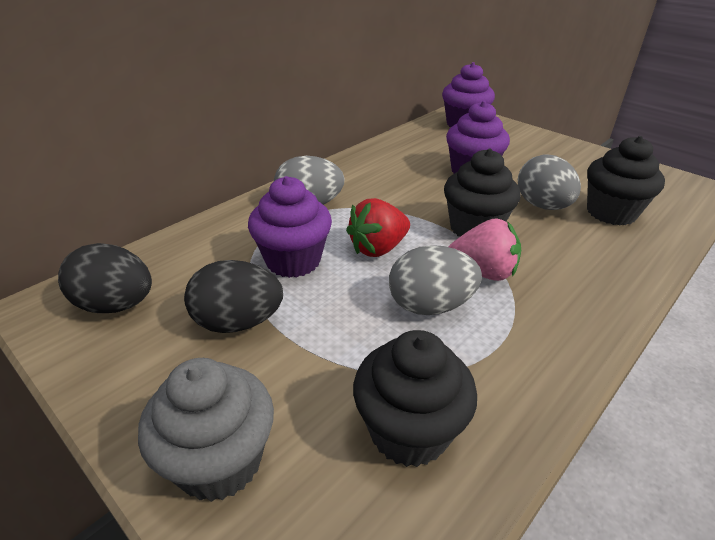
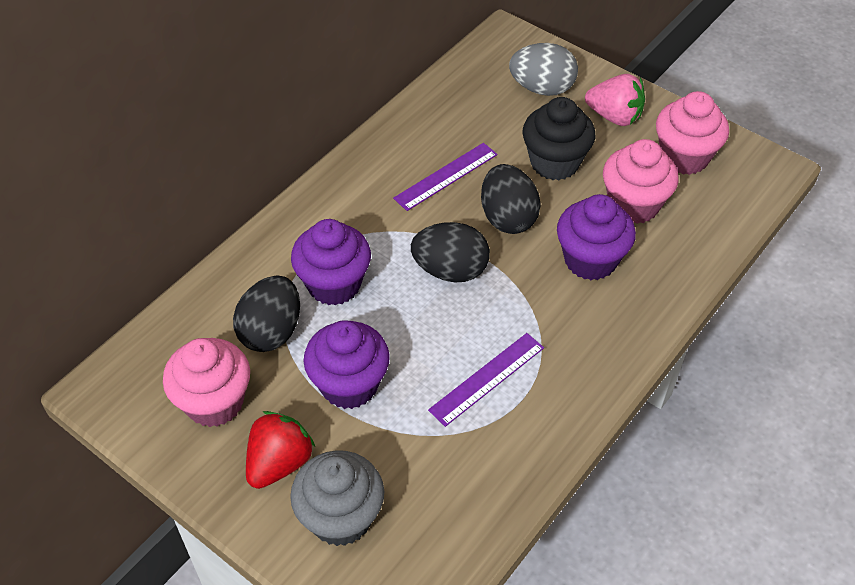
black cupcake: [353,330,477,467] [444,149,521,237] [587,136,665,225] = 3 -> [522,97,595,180] = 1
black egg: [58,243,152,313] [184,260,283,333] = 2 -> [233,276,300,352] [411,222,490,282] [481,164,541,234] = 3
grey egg: [274,156,345,205] [389,245,482,315] [518,155,581,210] = 3 -> [509,43,578,96] = 1
pink cupcake: none = 0 -> [163,338,250,427] [603,139,679,224] [656,91,729,175] = 3
purple ruler: none = 0 -> [393,143,498,211] [428,333,544,427] = 2

